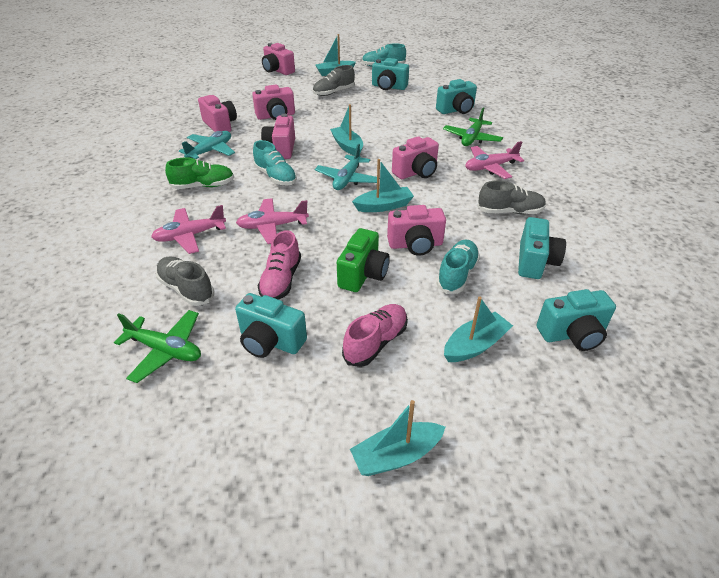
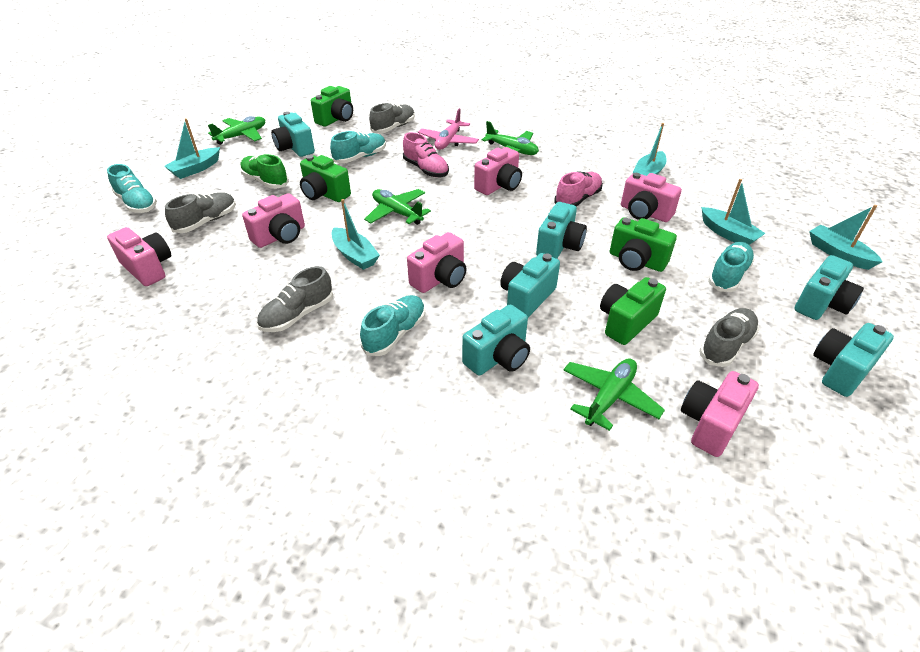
green camera: [337,228,390,292] = 1 -> [300,155,351,202] [311,86,353,127] [600,277,666,345] [610,217,677,272] = 4
green plane: [114,310,201,383] [443,107,503,146] = 2 -> [208,116,265,145] [364,189,431,225] [481,121,539,155] [563,359,665,431] = 4
grey shoe: [156,256,215,306] [313,65,355,96] [477,180,546,215] = 3 -> [165,192,236,233] [257,266,333,332] [369,103,415,134] [699,308,759,367] = 4
pink plane: [151,205,226,254] [236,198,309,244] [465,141,524,179] = 3 -> [418,108,479,150] = 1
turquoise camera: [235,293,307,358] [372,58,409,90] [436,79,477,114] [518,217,566,279] [536,289,616,351] = 5 -> [271,111,315,157] [462,305,530,375] [500,253,560,317] [536,202,587,259] [795,255,864,320] [813,323,894,397] = 6
turquoise plane: [179,131,235,159] [315,144,377,190] = 2 -> none = 0
turquoise shoe: [253,140,297,185] [362,43,406,67] [436,239,480,294] = 3 -> [107,164,157,213] [330,131,386,164] [360,295,425,356] [708,242,755,292] = 4

